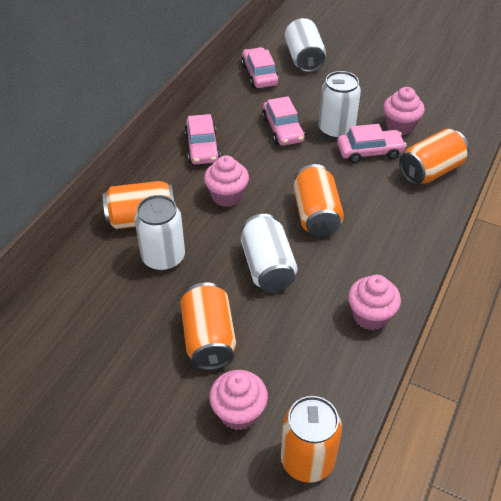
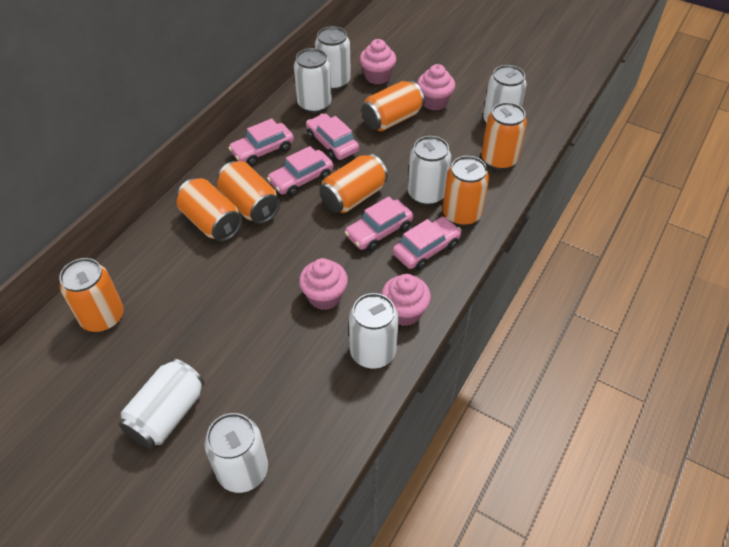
orange can: [103,181,174,229] [180,282,236,370] [281,396,342,483] [293,164,344,236] [399,129,469,185] = 5 -> [59,258,124,332] [176,178,242,242] [217,161,280,224] [319,154,388,213] [361,81,425,131] [443,156,489,226] [481,102,527,170] = 7
pink car: [185,114,221,164] [241,47,279,88] [262,96,305,146] [337,124,406,163] = 4 -> [228,118,294,166] [267,146,334,196] [306,114,359,160] [345,196,413,251] [393,217,462,270] = 5
white can: [134,195,185,271] [241,214,298,292] [285,18,326,72] [319,71,361,139] = 4 -> [119,359,205,449] [205,413,268,493] [294,48,332,113] [315,26,351,90] [349,293,398,368] [408,136,451,205] [483,65,527,122] = 7

